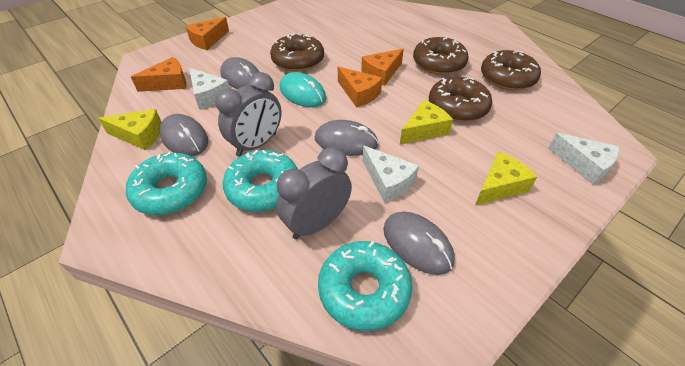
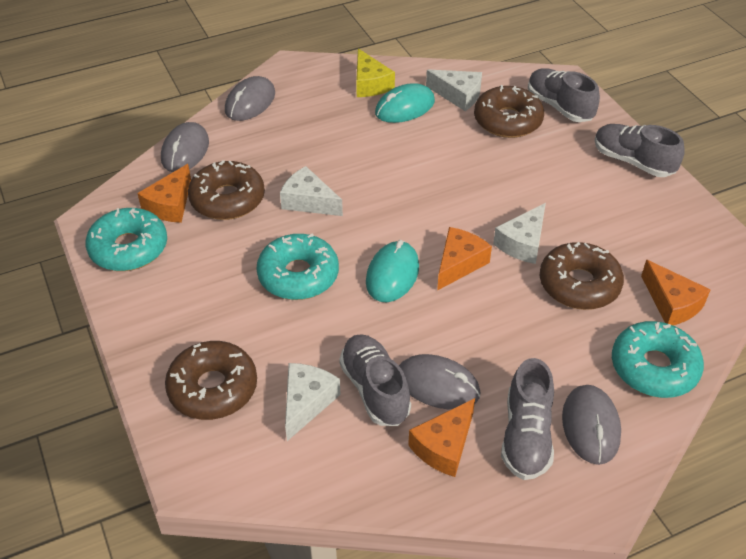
grey clock: [215,72,282,156] [277,147,352,240] = 2 -> none = 0
grey shoe: none = 0 -> [339,334,411,426] [501,358,554,480] [528,68,600,122] [595,124,685,177] = 4
turquoise mouse: [280,72,326,107] = 1 -> [366,240,419,302] [375,83,435,123] = 2
white cheese: [189,68,230,109] [363,146,419,203] [548,133,619,185] = 3 -> [280,166,343,216] [285,363,341,441] [426,69,482,111] [493,203,546,264] = 4
yellow cheese: [98,109,161,150] [400,100,453,145] [475,151,537,205] = 3 -> [356,49,395,97] = 1

